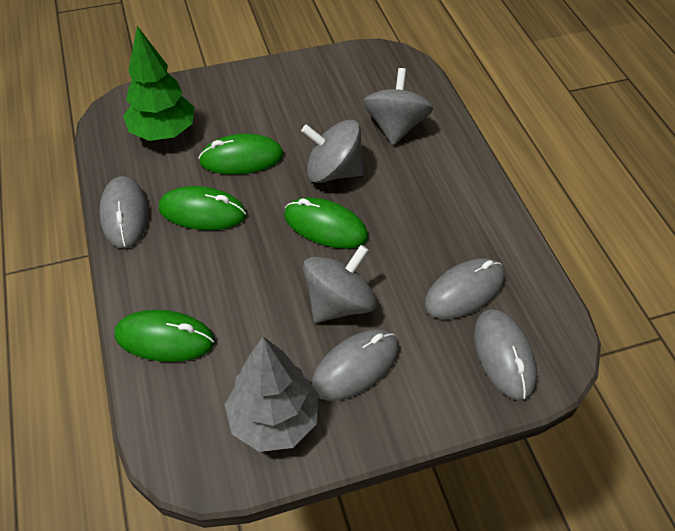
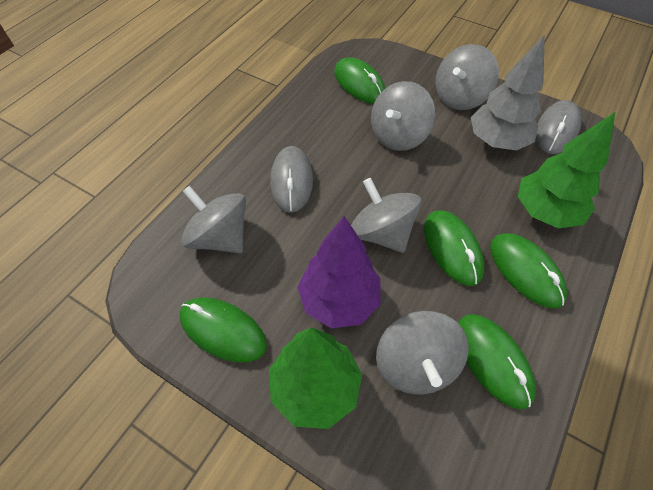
green mouse: [115,310,214,362] [159,186,246,230] [198,134,284,175] [284,198,368,249] = 4 -> [180,297,267,363] [334,57,385,104] [424,210,485,286] [458,314,536,409] [490,233,567,309] = 5
green tree: [123,26,194,141] = 1 -> [269,328,362,429] [518,112,615,228] = 2
grey mouse: [99,176,148,249] [312,329,399,401] [424,258,505,319] [474,309,537,400] = 4 -> [270,146,313,213] [536,100,581,154] = 2
grey spinning top: [301,120,364,183] [303,245,377,323] [363,68,433,145] = 3 -> [181,185,246,254] [351,178,422,253] [371,81,435,151] [376,311,469,394] [435,44,499,110] = 5
purple tree: none = 0 -> [298,216,381,328] = 1

